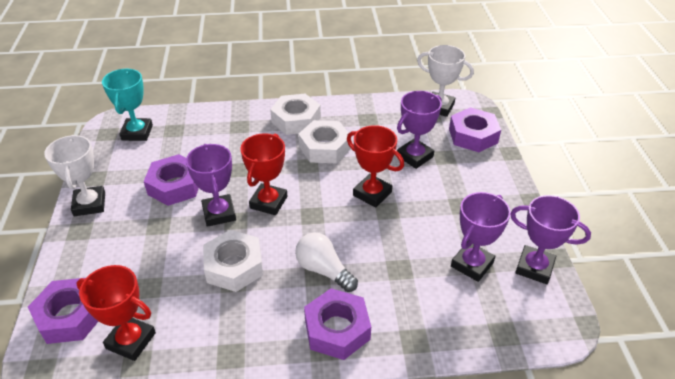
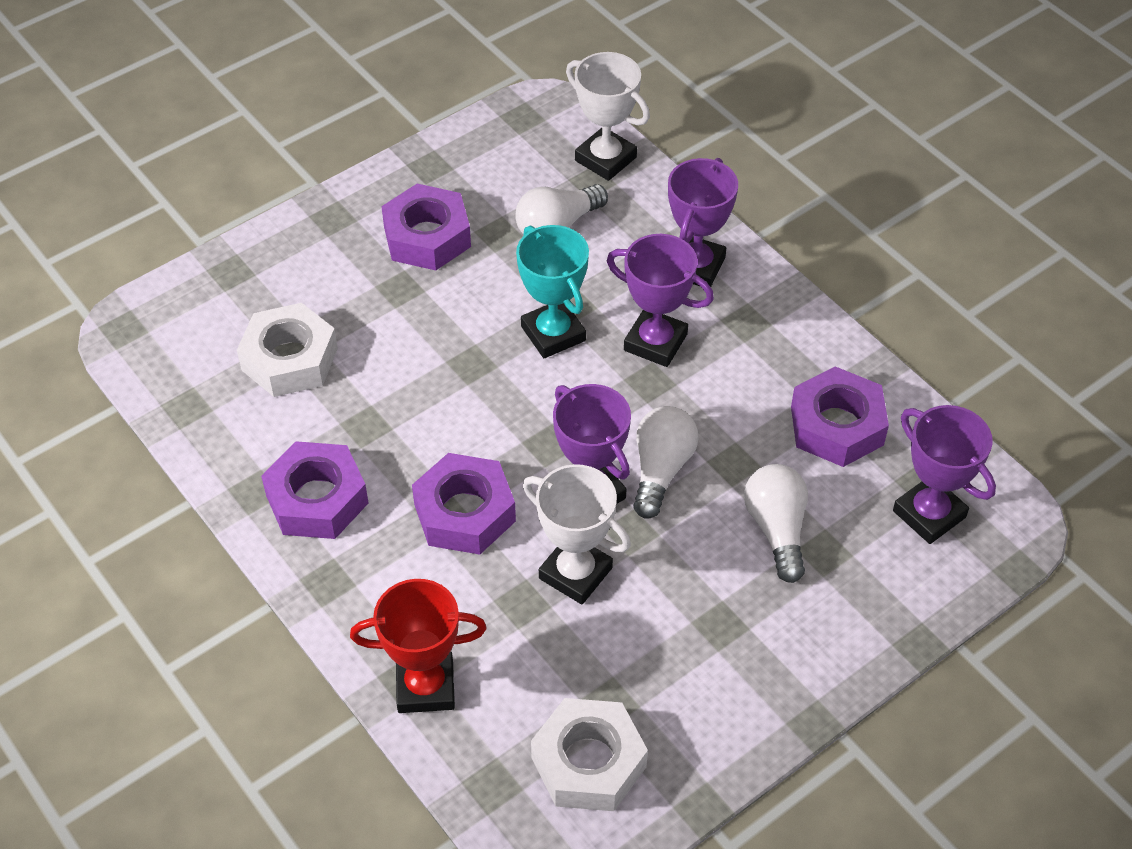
red trophy: [76,265,156,361] [240,133,287,215] [347,125,404,208] = 3 -> [350,579,487,713] = 1
white light bulb: [295,233,358,292] = 1 -> [515,184,608,234] [633,406,699,519] [744,464,808,583] = 3
white nut: [203,230,263,292] [270,94,321,135] [298,120,351,163] = 3 -> [237,303,338,397] [531,698,648,811] = 2

